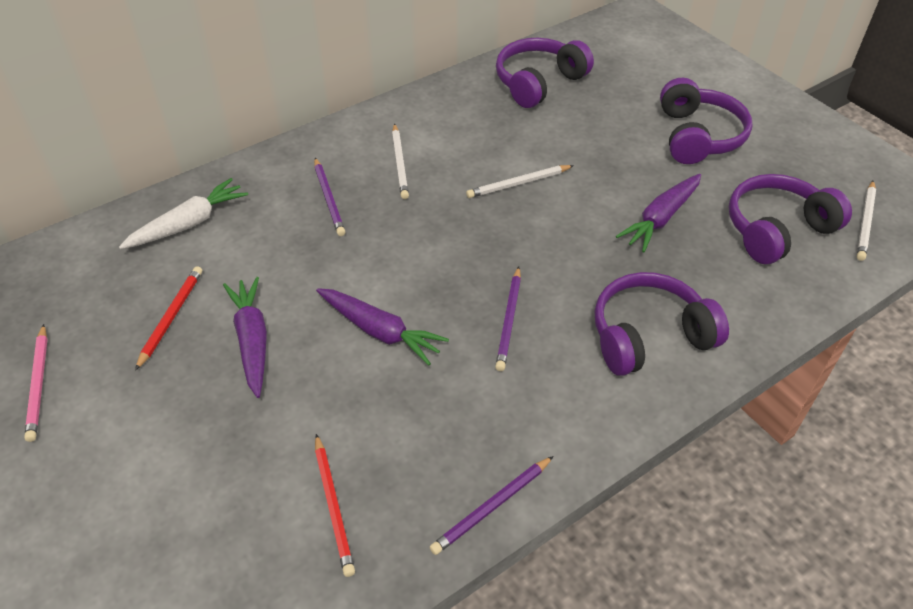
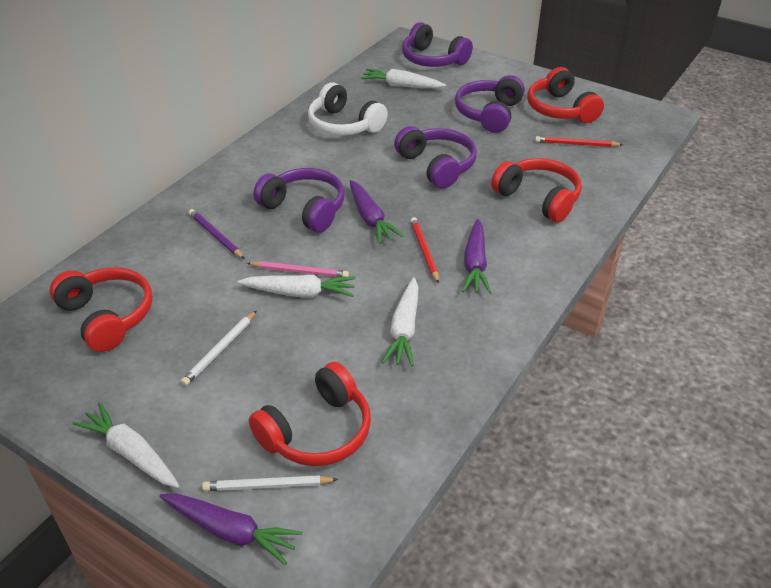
purple pencil: [314,158,346,236] [430,456,554,555] [495,266,521,371] = 3 -> [189,209,245,259] = 1
red headphones: none = 0 -> [50,267,153,352] [249,362,371,466] [491,158,582,222] [527,67,604,123] = 4
white carrot: [119,178,248,249] = 1 -> [73,402,180,488] [237,275,356,297] [361,69,446,88] [382,277,419,366] = 4
white headphones: none = 0 -> [308,82,388,136] = 1
white pencil: [392,123,409,199] [466,165,574,198] [857,181,876,261] = 3 -> [181,311,256,386] [202,475,338,491] = 2

